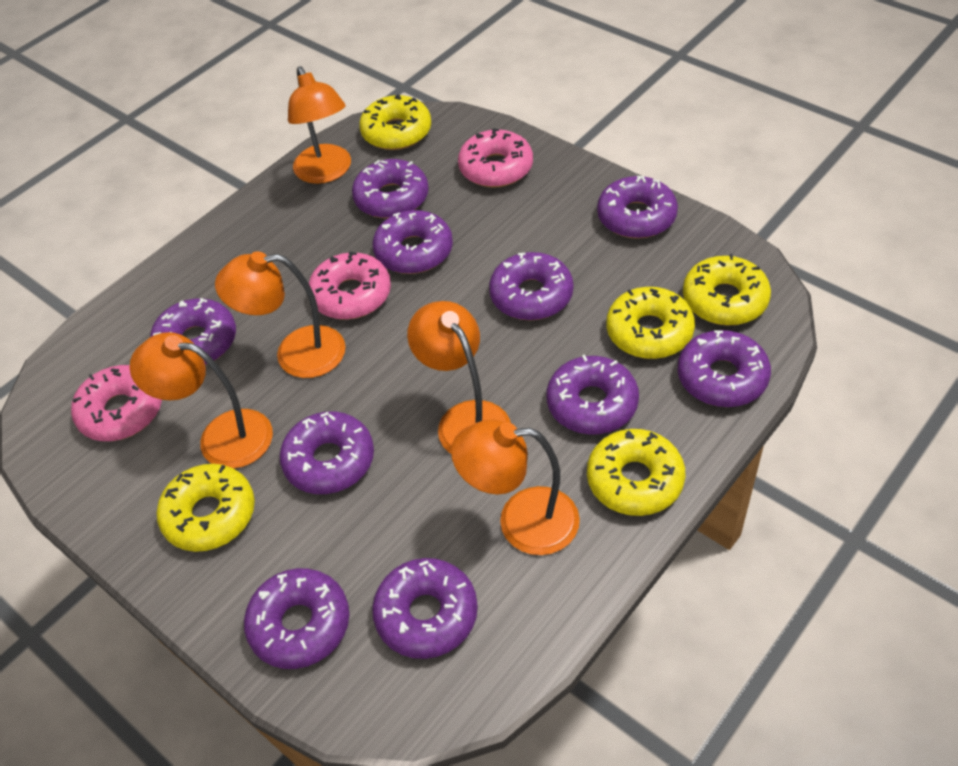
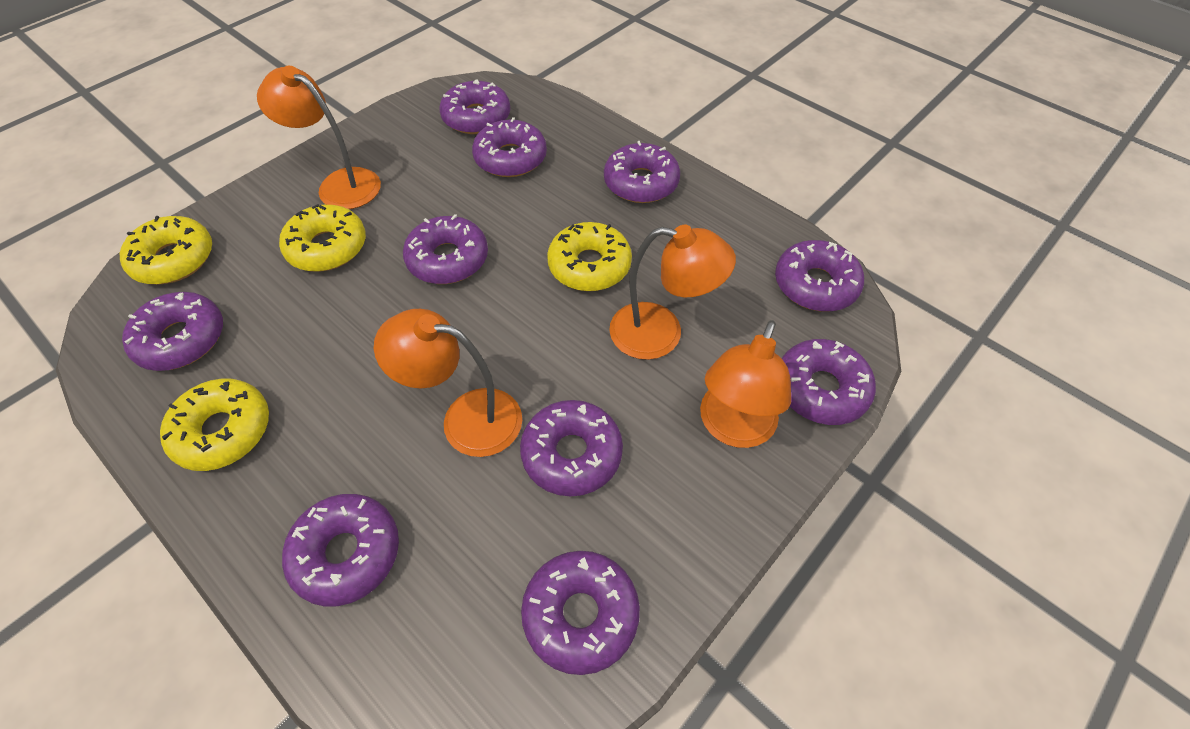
orange lamp: [130,332,273,469] [215,251,346,378] [288,66,351,184] [407,301,511,454] [451,419,580,555] = 5 -> [257,66,381,209] [374,309,522,457] [609,225,736,360] [700,320,791,448] = 4
pink donut: [71,365,162,441] [309,252,391,320] [458,128,533,187] = 3 -> none = 0
yellow donut: [156,464,255,552] [359,94,431,150] [587,429,685,516] [606,287,695,359] [683,254,771,326] = 5 -> [119,216,212,284] [160,378,269,471] [279,204,366,272] [547,222,632,291] = 4

